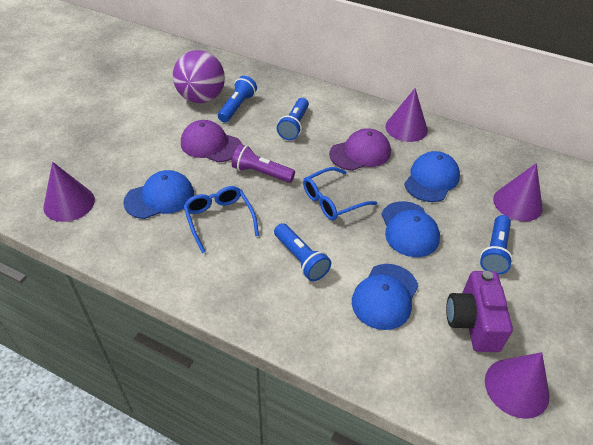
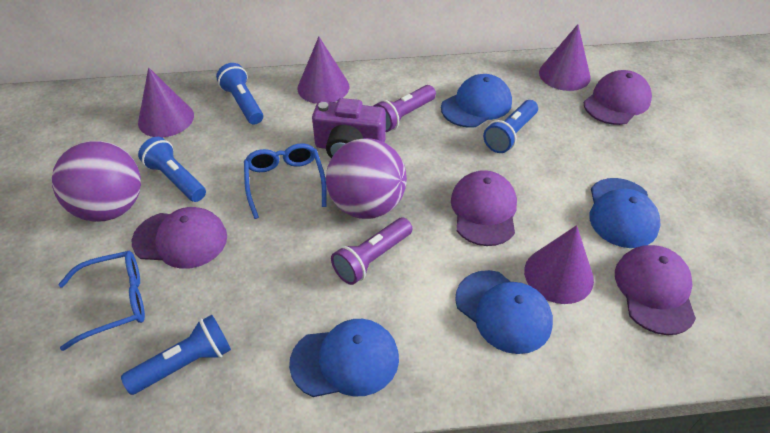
purple ball: [173,50,225,103] = 1 -> [52,141,141,222] [326,138,407,219] = 2
purple cap: [181,120,241,162] [329,128,391,171] = 2 -> [132,207,227,269] [451,170,517,246] [584,70,652,125] [615,245,696,335] = 4
purple flashlight: [232,144,295,183] = 1 -> [331,217,412,285] [373,85,436,132] = 2

